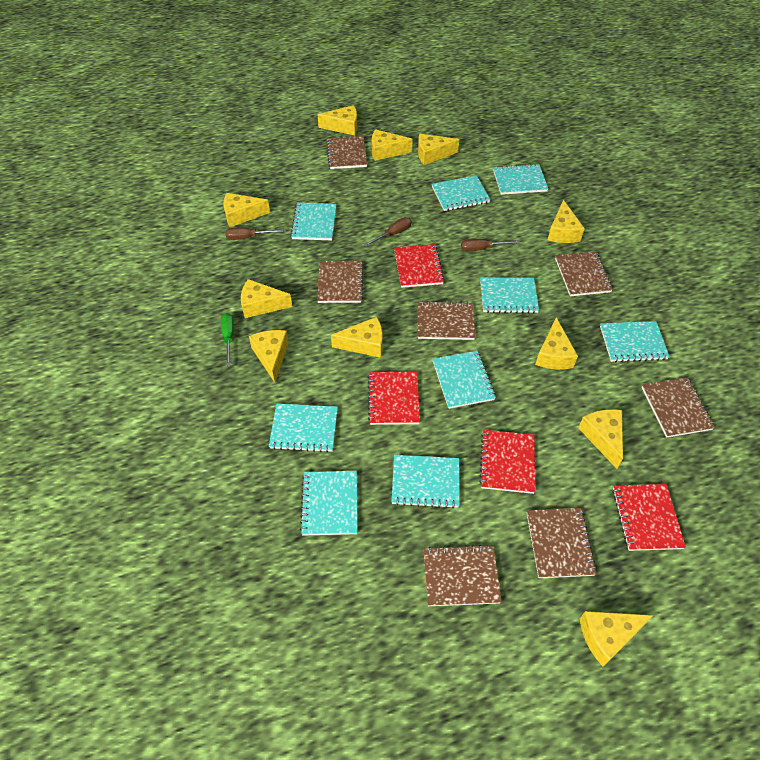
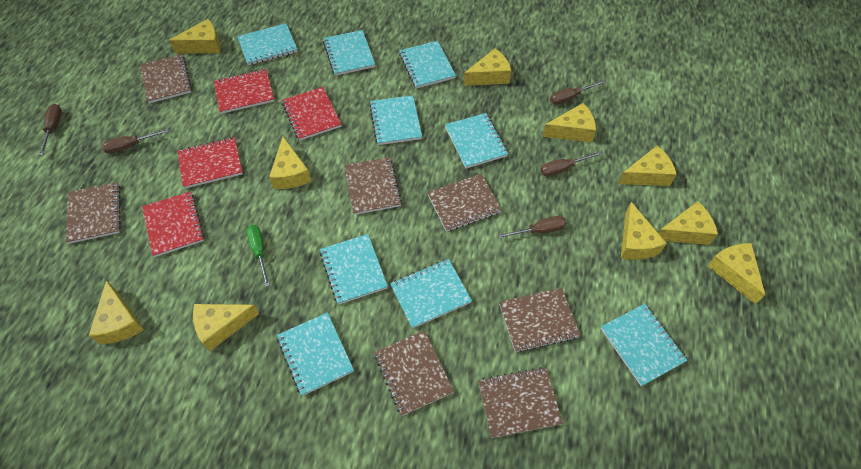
brown screwdriver: [225,227,284,240] [364,217,412,247] [461,239,520,251] = 3 -> [39,104,62,156] [102,129,169,154] [498,216,566,239] [541,151,601,177] [550,80,605,105] = 5
yellow cheese: [224,193,270,227] [241,279,292,318] [249,330,289,382] [318,105,357,135] [331,317,383,358] [372,129,413,161] [418,134,459,165] [535,317,578,369] [548,200,585,243] [578,409,623,469] [580,611,654,666] = 11 -> [89,280,144,344] [169,19,221,54] [193,304,259,351] [269,137,311,189] [463,49,512,86] [542,103,596,142] [618,145,677,186] [621,202,667,260] [659,201,718,245] [707,243,765,304] = 10

